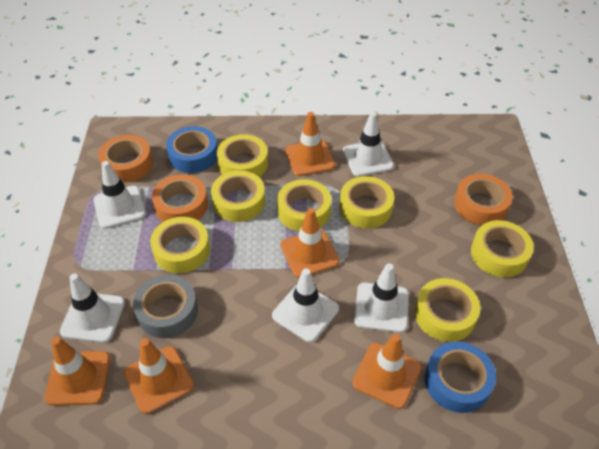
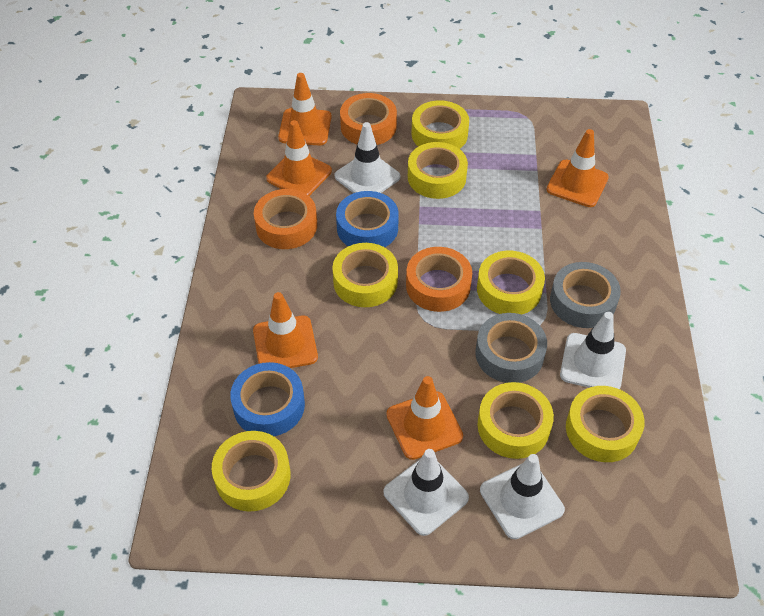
grey tape: [133,275,198,338] = 1 -> [475,313,547,383] [550,262,621,328] = 2
white traffic cone: [60,273,125,343] [94,161,146,229] [272,268,339,342] [343,112,394,176] [354,263,409,333] = 5 -> [334,122,401,193] [383,449,469,536] [480,454,565,539] [560,312,626,389] = 4

